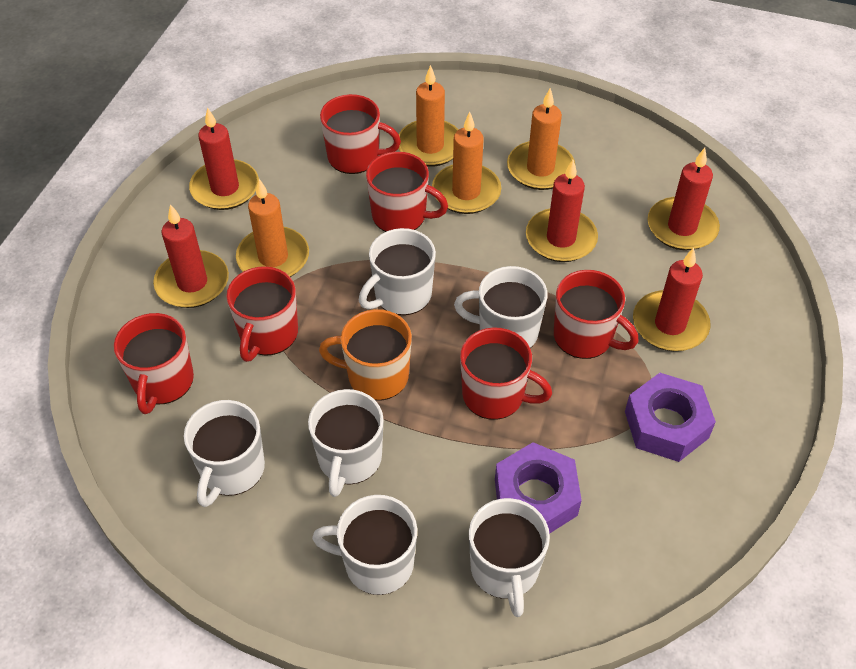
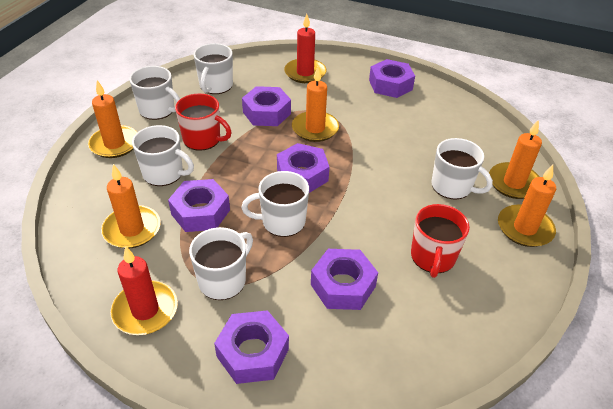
orange candle: [236,179,309,277] [399,65,459,167] [432,112,501,214] [507,88,575,190] = 4 -> [88,80,137,158] [101,164,161,249] [292,67,339,142] [489,119,542,199] [498,165,556,247] = 5
orange mug: [319,309,412,401] = 1 -> none = 0
purple nut: [495,442,582,534] [625,373,716,462] = 2 -> [168,179,230,232] [214,310,289,384] [242,86,291,126] [277,143,329,193] [311,249,378,310] [369,59,415,98] = 6
red candle: [153,204,229,308] [189,107,259,210] [526,160,598,262] [633,248,710,351] [647,148,720,250] = 5 -> [110,246,178,335] [284,14,327,83] = 2
red mug: [114,313,194,414] [226,266,298,362] [320,94,401,174] [366,152,448,232] [460,327,552,420] [554,270,639,359] = 6 -> [175,93,231,151] [411,204,470,278] = 2

